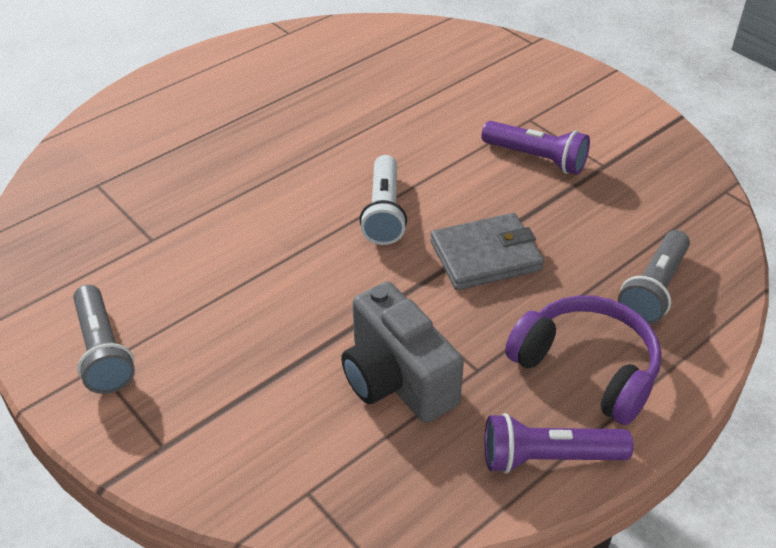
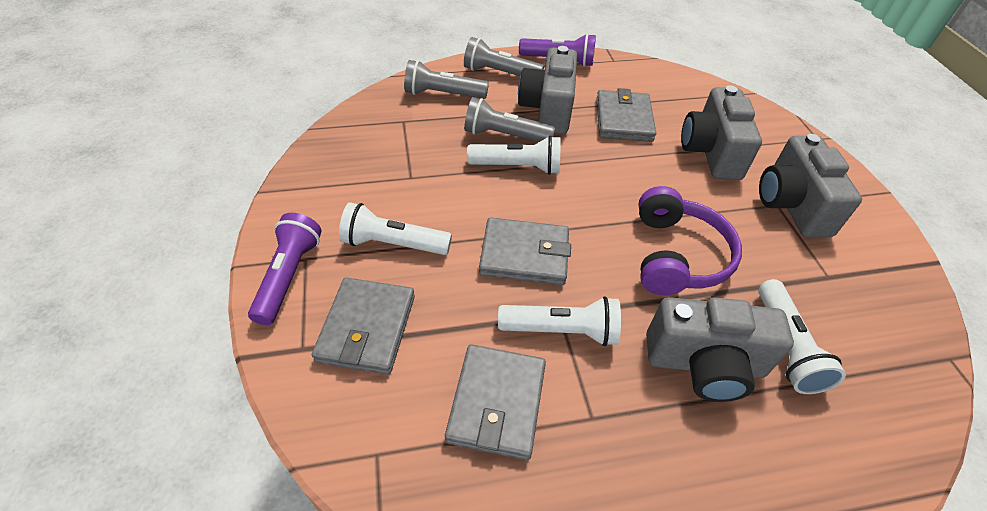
grey camera: [341,281,464,423] = 1 -> [518,46,577,134] [646,297,794,402] [681,85,762,180] [759,134,862,238] = 4
grey flashlight: [73,285,135,394] [618,230,690,325] = 2 -> [404,60,489,99] [464,37,544,76] [464,97,555,142] = 3
grey wallet: [430,213,544,290] = 1 -> [312,277,415,375] [445,344,546,460] [479,217,571,285] [596,88,656,142] = 4
white flashlight: [360,155,407,245] = 1 -> [339,202,452,255] [467,136,561,175] [498,296,621,346] [758,279,846,394] = 4

